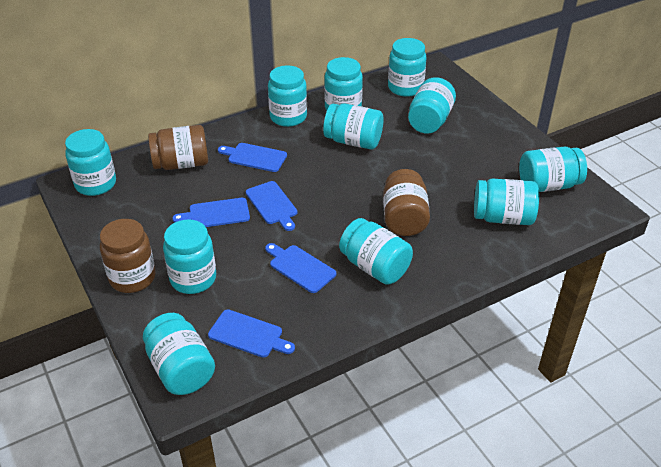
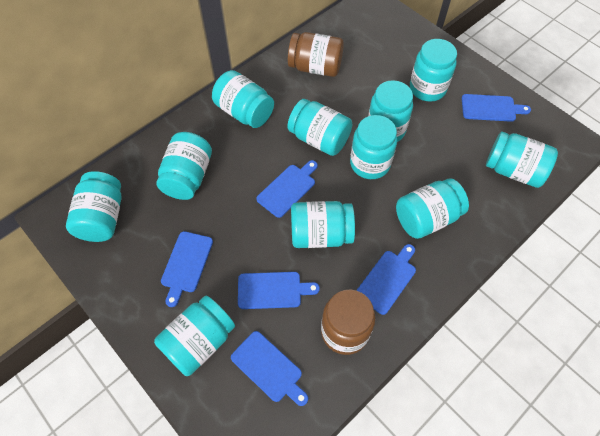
blue cutting board: [173,198,250,227] [208,310,295,358] [218,143,287,172] [246,181,297,231] [265,243,336,293] = 5 -> [161,231,213,307] [231,331,308,406] [238,272,320,309] [256,160,318,218] [357,244,416,315] [462,94,531,122] = 6
brown jar: [100,219,156,293] [148,125,208,170] [383,169,430,236] = 3 -> [288,32,344,77] [321,289,375,355] = 2

